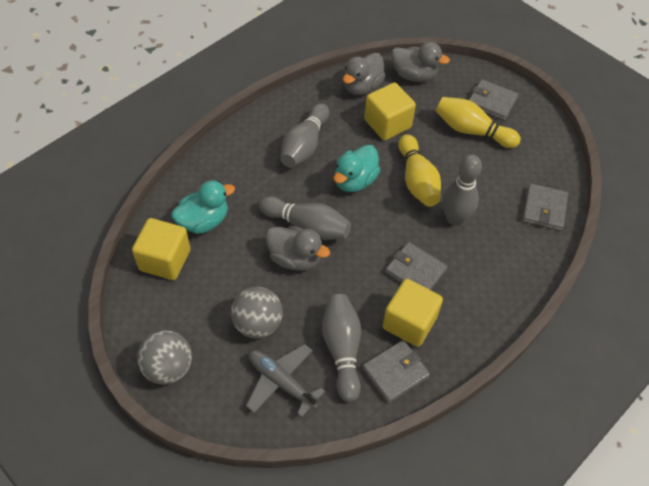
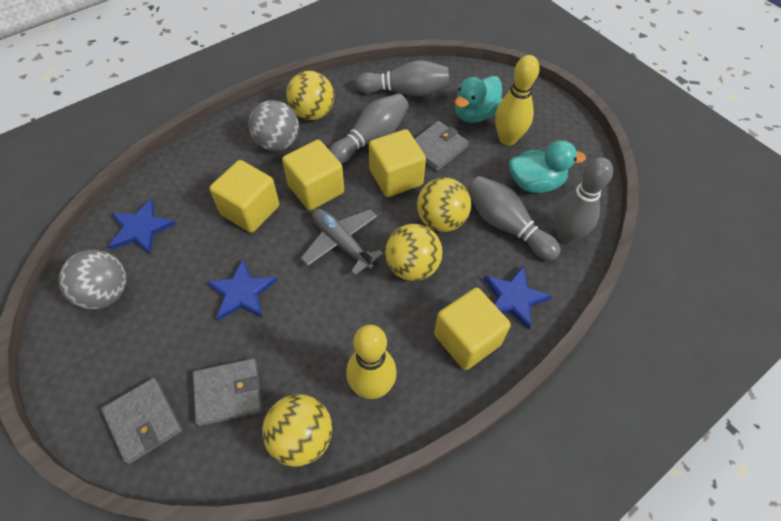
blue star: none = 0 -> [108,199,176,255] [206,259,277,321] [484,266,552,330] = 3
grey duck: [266,226,330,271] [343,53,386,95] [391,42,450,82] = 3 -> none = 0
grey wallet: [362,340,430,403] [385,242,447,290] [469,79,519,120] [522,184,568,231] = 4 -> [101,378,182,464] [193,358,262,426] [415,121,469,171] = 3
yellow ball: none = 0 -> [262,394,332,467] [286,71,334,120] [385,224,443,281] [417,177,471,232] = 4
yellow cube: [132,218,191,280] [364,82,416,140] [383,279,443,347] = 3 -> [210,160,279,233] [282,140,344,211] [369,129,426,197] [434,288,511,370] = 4

